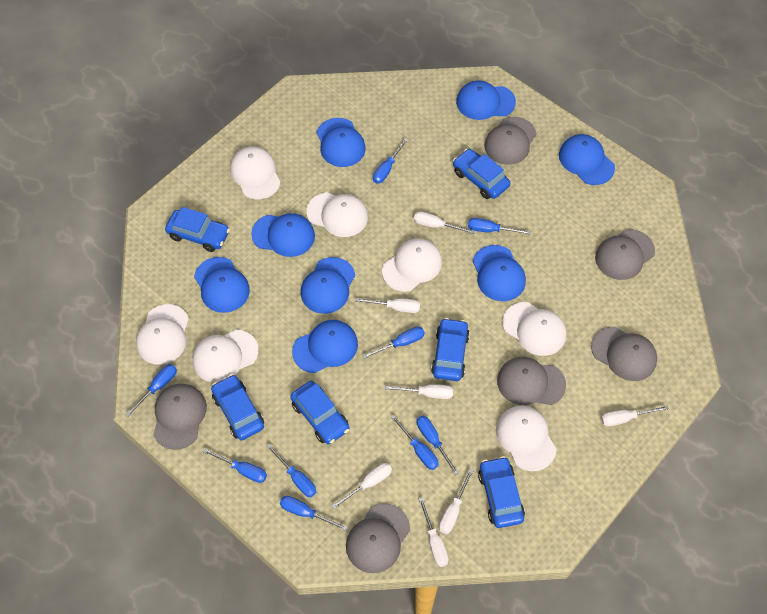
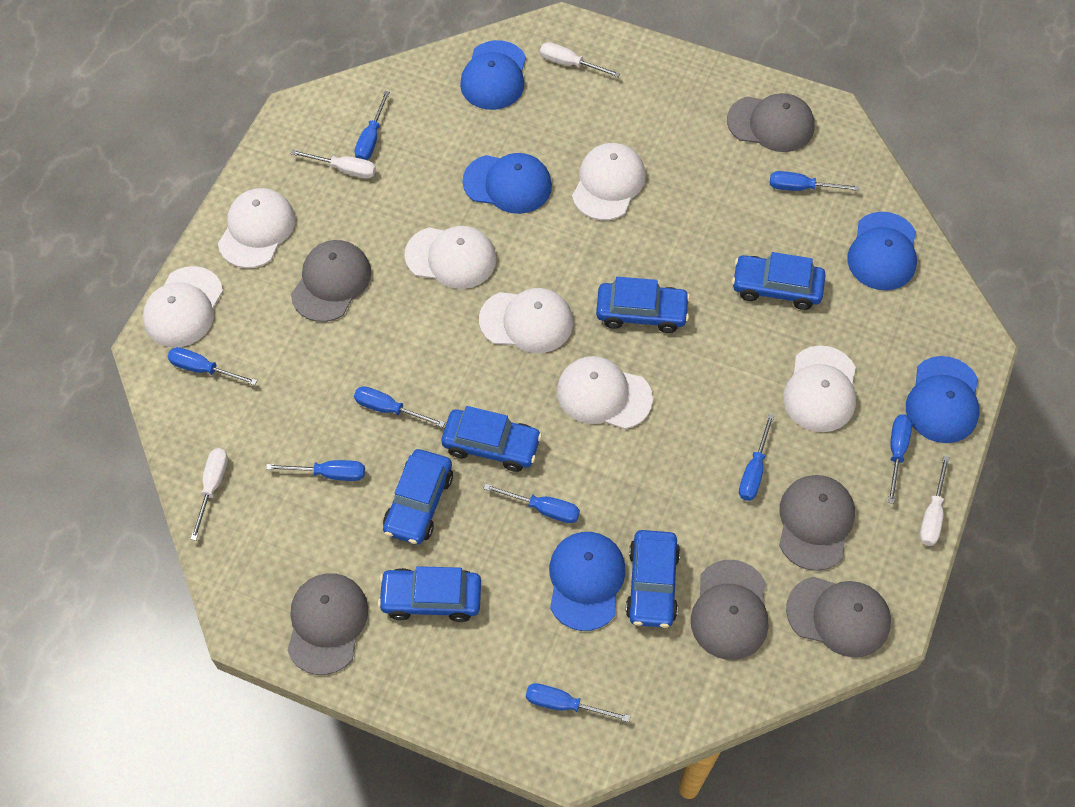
blue cap: [194,257,250,313] [251,213,315,257] [292,320,358,373] [301,257,355,314] [316,118,366,167] [456,80,516,120] [473,245,526,301] [559,134,615,185] = 8 -> [460,40,526,110] [462,153,552,214] [549,532,626,631] [847,212,917,291] [906,356,980,443] = 5
white screwdriver: [332,463,392,509] [355,298,420,313] [385,384,453,399] [414,211,475,234] [419,497,449,567] [439,469,473,534] [601,406,669,426] = 7 -> [190,448,228,541] [291,150,376,178] [540,42,620,77] [919,456,950,546] = 4

